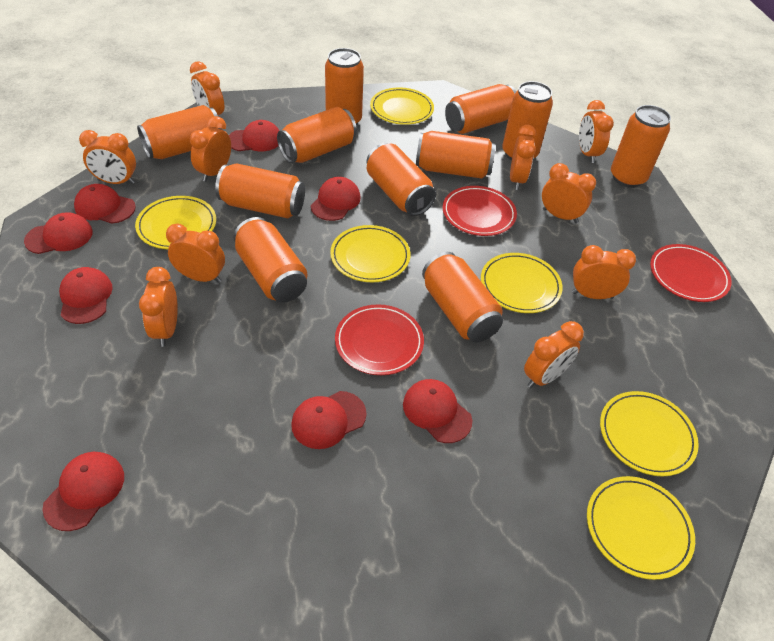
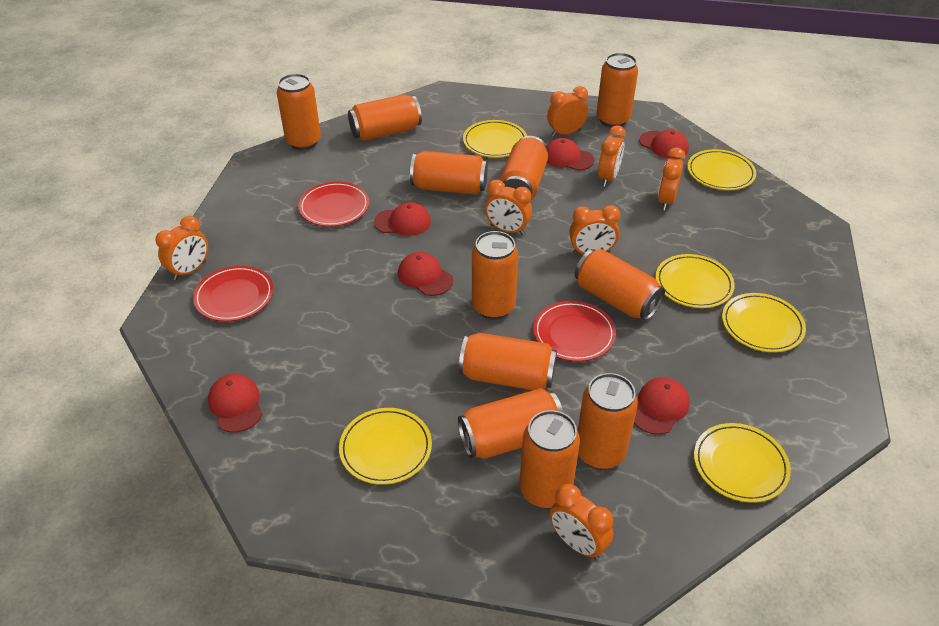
orange clock: [79,130,136,184] [139,267,178,347] [166,223,225,283] [190,61,224,117] [190,116,231,182] [510,125,536,190] [524,321,584,388] [542,163,596,223] [572,245,636,299] [579,100,614,163] = 10 -> [155,216,208,280] [485,180,532,235] [547,86,588,137] [550,484,613,560] [569,205,620,255] [598,125,626,187] [658,148,685,211] = 7
red cap: [24,212,93,254] [43,452,124,531] [59,267,113,324] [74,184,136,224] [229,120,279,151] [291,391,366,449] [311,177,361,221] [403,379,472,443] = 8 -> [208,374,263,433] [374,202,431,236] [398,252,453,296] [546,138,594,171] [634,377,689,435] [639,130,689,159] = 6

